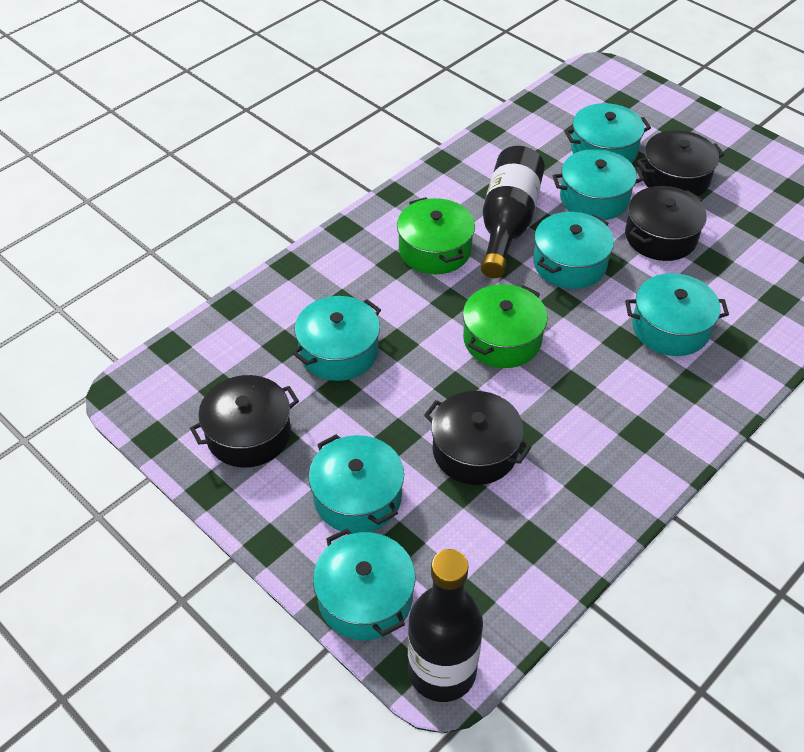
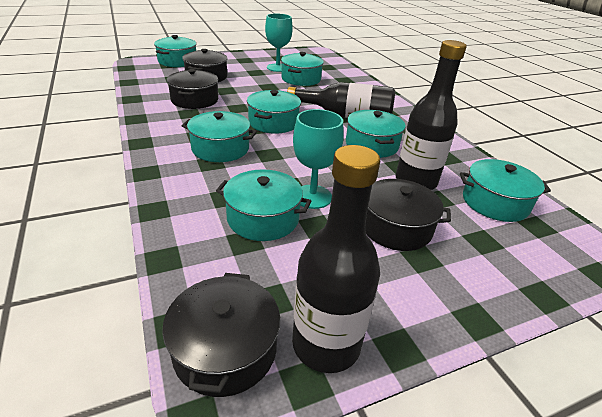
black bottle: [408,549,483,702] [481,146,545,278] = 2 -> [287,82,395,118] [292,145,380,373] [395,40,467,190] = 3
green pot: [397,197,475,274] [463,284,547,368] = 2 -> none = 0
turquoise goblet: none = 0 -> [265,13,293,72] [293,109,344,209] = 2

